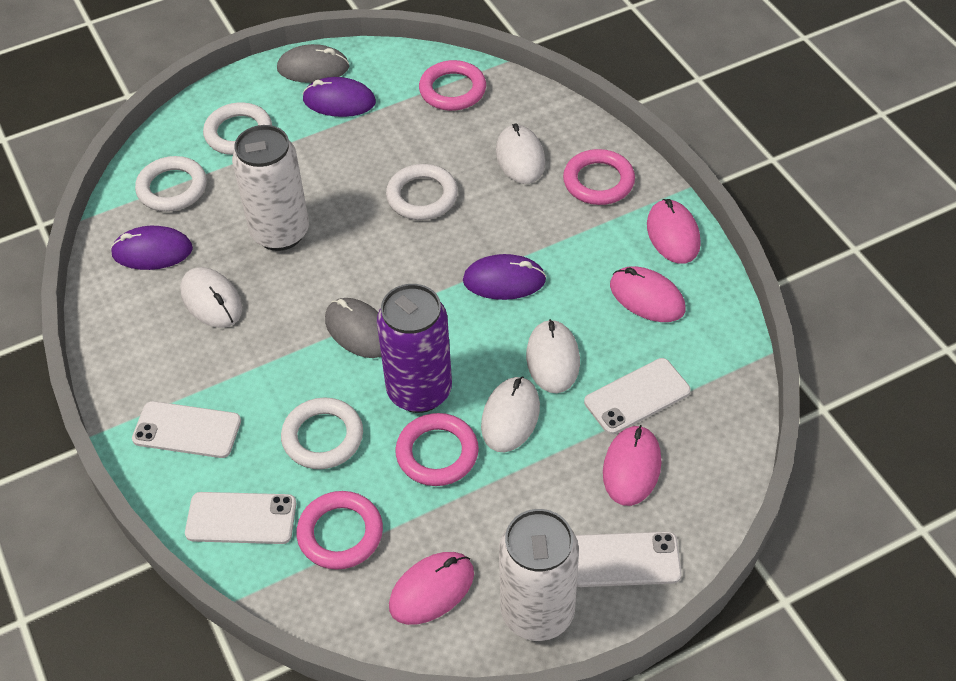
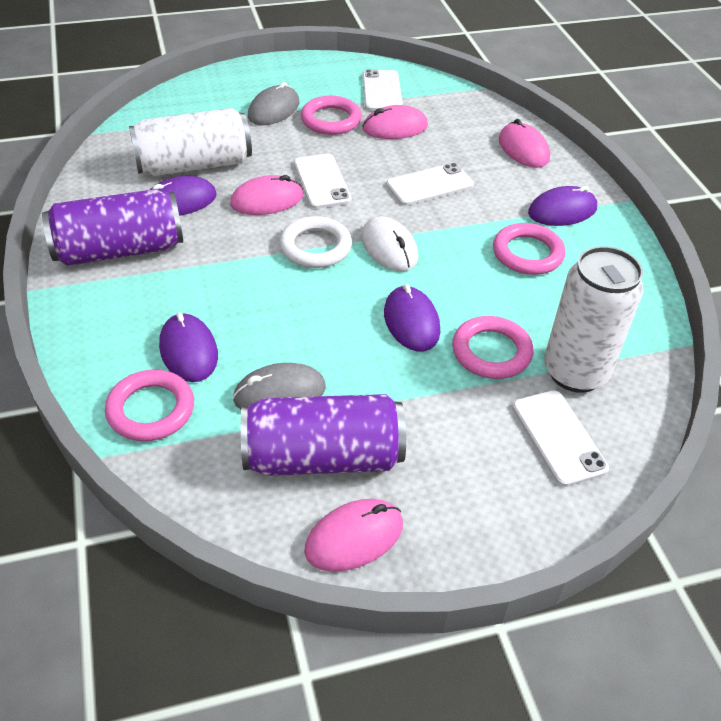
purple can: [377,284,452,413] = 1 -> [42,189,183,266] [241,394,406,476] = 2
purple mouse: [110,226,193,270] [303,77,376,117] [463,254,546,300] = 3 -> [150,176,217,216] [159,312,218,382] [384,284,440,351] [528,186,597,226] = 4
white mouse: [180,267,242,328] [481,376,540,452] [496,123,545,184] [526,319,580,393] = 4 -> [361,216,418,271] = 1
white ring: [135,156,207,212] [203,102,272,155] [281,398,363,469] [386,164,458,220] = 4 -> [280,216,352,268] = 1

